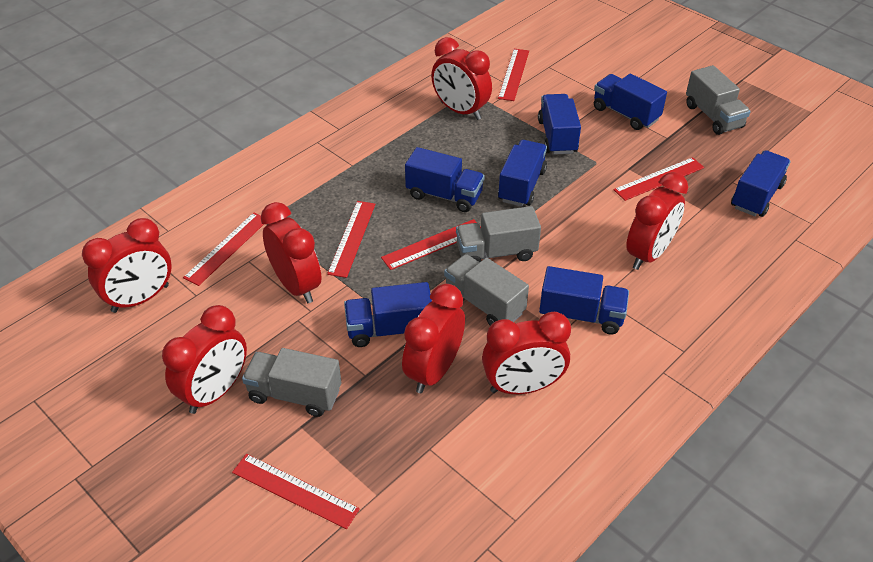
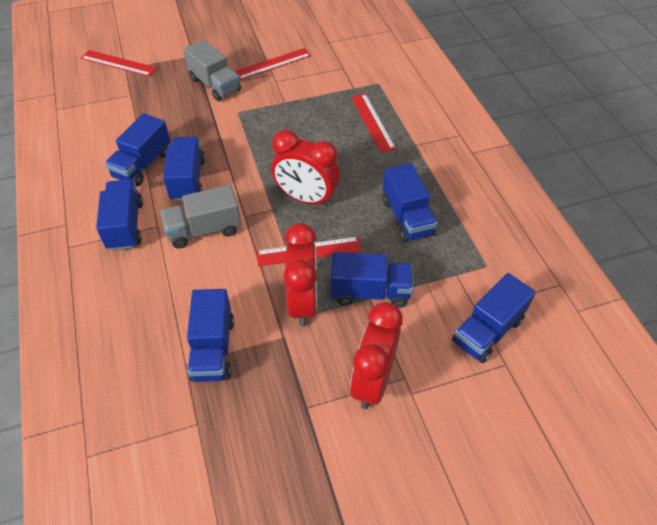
grey truck: [242,348,341,417] [444,254,529,326] [456,206,541,262] [686,65,750,135] = 4 -> [160,185,241,249] [183,39,241,101] = 2
red clock: [82,218,172,313] [162,305,247,414] [261,202,322,303] [402,284,465,393] [431,37,492,120] [482,312,571,394] [626,172,688,270] = 7 -> [271,130,340,207] [283,223,317,327] [350,302,403,409] = 3
red ruler: [183,212,264,286] [232,454,360,529] [327,201,375,278] [381,219,481,270] [498,49,529,101] [614,157,704,201] = 6 -> [81,50,157,76] [235,48,311,80] [256,236,362,266] [351,94,396,153] = 4

